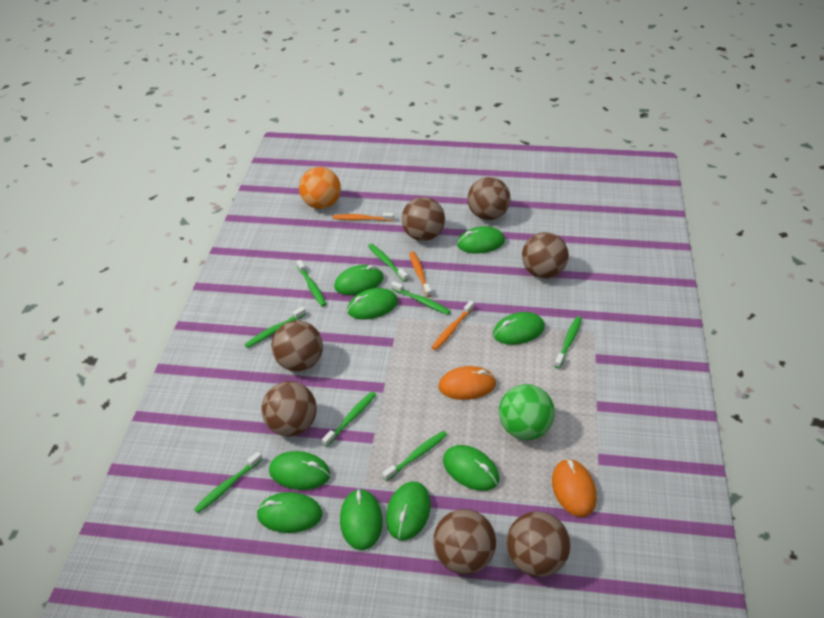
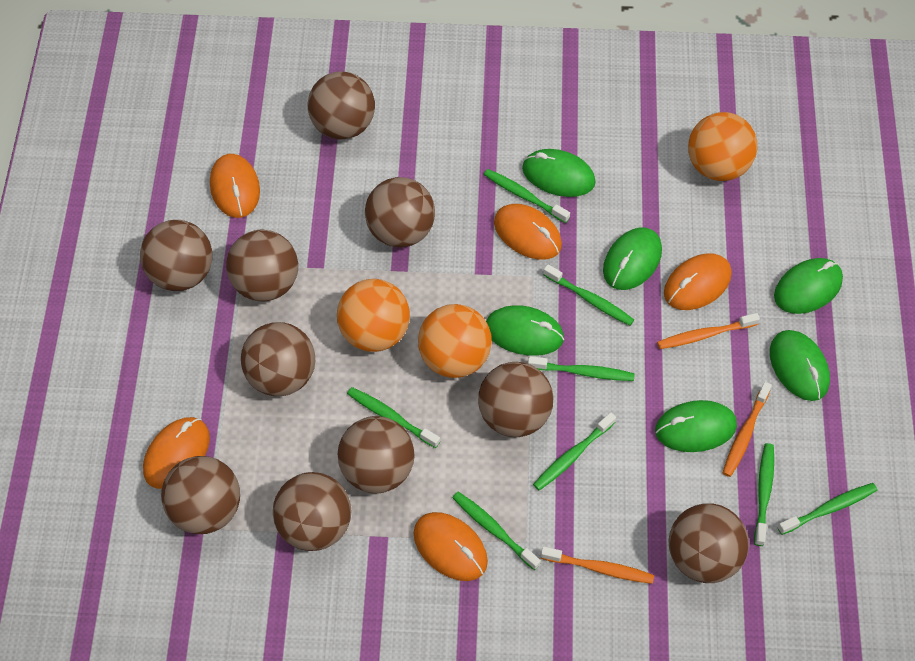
brown ball: [261,381,317,436] [271,321,323,371] [401,197,445,241] [433,509,496,575] [468,177,510,220] [506,511,571,577] [522,232,569,278] = 7 -> [140,220,212,291] [161,456,240,534] [226,230,298,301] [241,322,315,396] [273,472,352,551] [307,71,375,140] [338,416,415,493] [365,177,435,248] [478,362,553,437] [668,503,749,583] = 10
green ball: [499,384,555,440] = 1 -> none = 0
green mouse: [257,492,322,533] [269,451,330,490] [334,265,384,295] [340,489,383,550] [347,288,398,320] [386,482,430,541] [443,445,499,491] [457,226,505,253] [493,312,545,345] = 9 -> [486,305,564,356] [522,149,596,197] [603,228,662,290] [655,400,737,452] [770,330,830,401] [774,258,843,314] = 6
orange ball: [299,167,341,209] = 1 -> [337,279,410,352] [418,304,492,378] [688,112,757,181] = 3
orange mouse: [439,366,496,400] [552,459,597,517] = 2 -> [143,417,210,489] [210,154,260,218] [414,512,488,581] [494,204,562,260] [664,253,732,310] = 5

